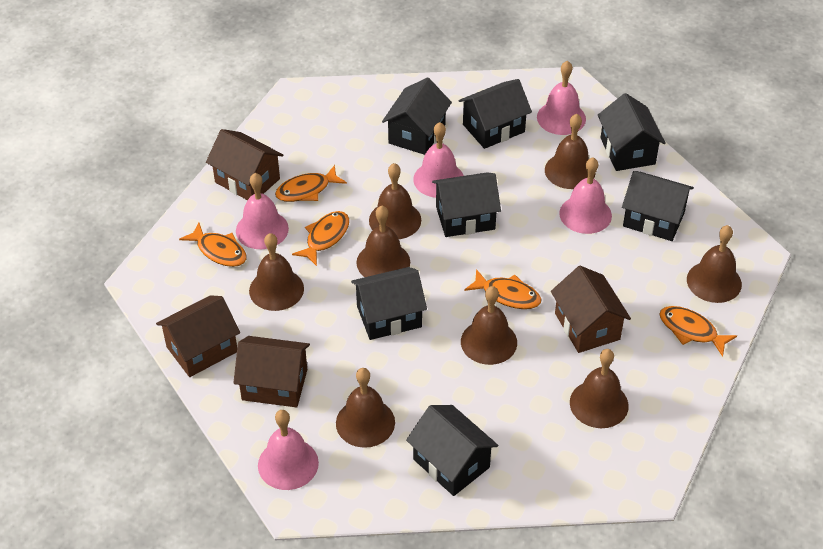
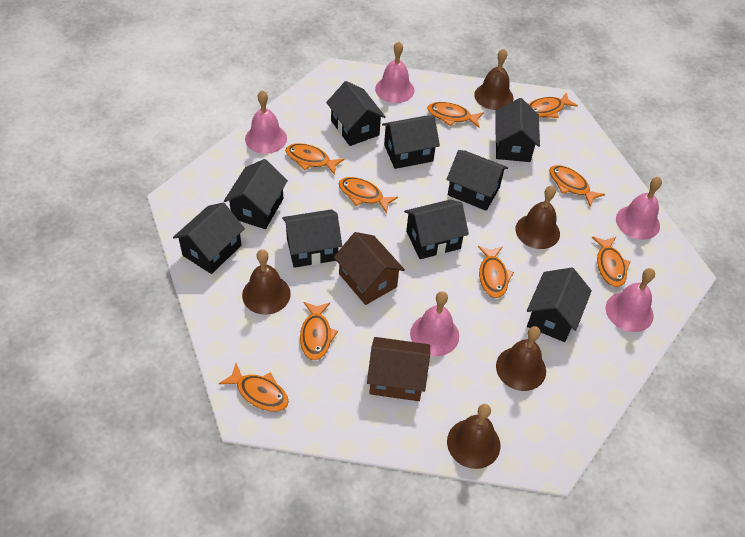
black house: [351,267,427,340] [382,77,452,155] [406,405,498,496] [432,172,501,237] [458,79,532,149] [598,93,666,171] [622,171,694,241] = 7 -> [173,203,245,274] [224,159,288,229] [282,209,342,268] [326,81,386,146] [382,116,440,169] [404,200,469,259] [446,150,508,211] [496,98,540,162] [527,267,592,342] = 9
brown bell: [249,233,304,311] [336,368,395,448] [356,206,410,277] [369,163,421,239] [461,286,517,365] [545,114,596,189] [570,349,629,428] [687,225,742,303] = 8 -> [242,249,291,315] [447,404,500,469] [474,49,513,110] [496,326,546,391] [515,186,560,249] = 5
brown house: [156,295,240,377] [206,129,283,200] [233,336,310,407] [551,266,631,353] = 4 -> [334,232,405,305] [367,337,430,401] = 2
orange fish: [179,223,247,267] [275,165,347,202] [292,211,349,266] [464,269,542,309] [659,306,737,357] = 5 -> [219,363,289,411] [286,143,344,175] [300,302,338,360] [339,177,398,213] [428,102,484,128] [478,246,514,298] [528,93,578,118] [549,165,605,206] [592,237,631,287] = 9

